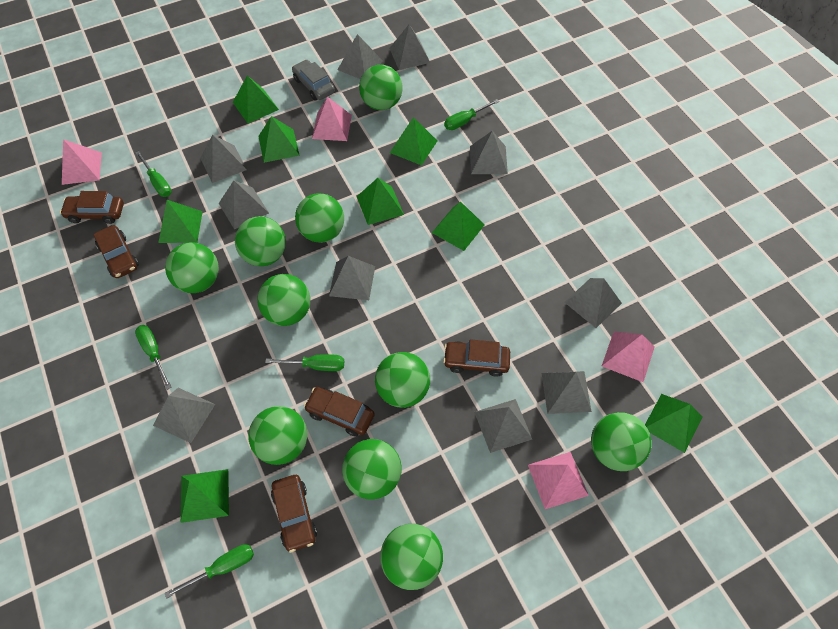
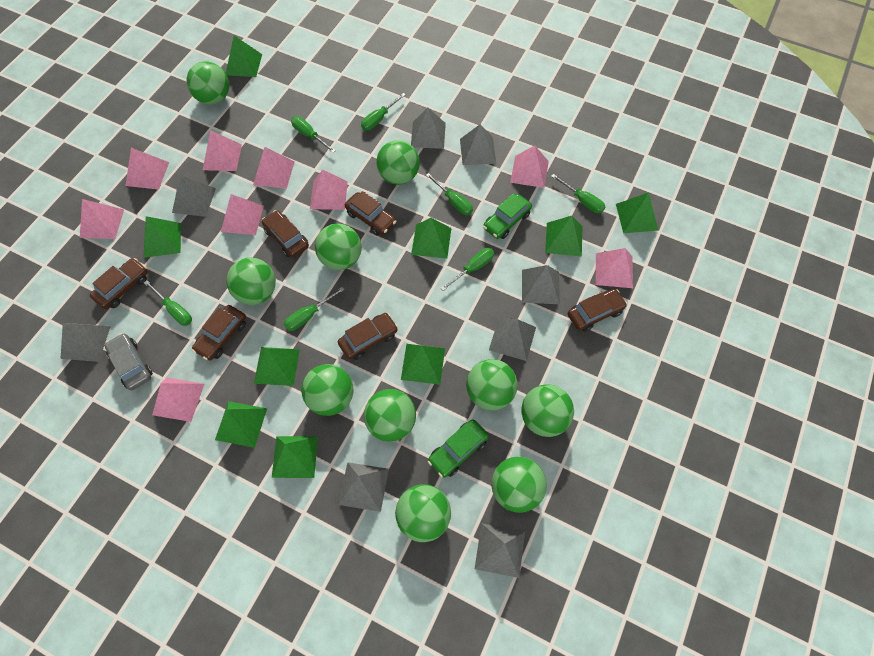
brown car: [60,191,124,224] [93,225,139,278] [271,475,317,553] [304,387,374,437] [443,340,510,377] = 5 -> [90,258,148,309] [192,305,246,361] [262,210,309,258] [338,313,398,360] [345,191,396,236] [568,289,627,332] = 6
green car: none = 0 -> [428,419,489,478] [483,193,532,239] = 2
green pyramid: [158,200,203,243] [181,469,229,523] [233,76,279,124] [258,116,300,163] [356,178,404,225] [390,117,437,165] [432,202,484,251] [645,394,702,453] = 8 -> [144,216,181,258] [215,401,267,448] [226,36,262,77] [254,347,300,386] [272,436,318,478] [401,344,445,385] [411,218,451,259] [545,216,583,257] [616,192,658,233] = 9
green screwdriver: [135,151,172,197] [135,325,172,390] [164,544,254,599] [265,354,344,371] [444,99,499,130] = 5 -> [144,280,192,326] [284,287,345,331] [291,116,336,153] [361,93,406,130] [426,173,473,215] [441,248,494,291] [551,174,605,213] = 7
grey pyramid: [153,388,215,443] [200,135,247,183] [219,181,269,229] [329,256,375,300] [338,34,383,79] [389,24,430,70] [470,131,508,174] [474,399,532,453] [542,371,592,414] [564,278,622,328] = 10 -> [61,323,111,362] [172,175,216,217] [338,462,389,512] [411,108,446,149] [460,124,496,165] [475,523,525,578] [489,317,536,361] [522,265,560,304] = 8
pink pyramid: [62,139,102,185] [312,97,352,141] [528,452,589,509] [602,331,654,382] = 4 -> [80,199,124,239] [126,148,169,190] [152,377,204,422] [203,130,242,171] [221,194,264,235] [253,147,295,189] [310,170,348,210] [510,146,549,188] [596,248,633,288] = 9

